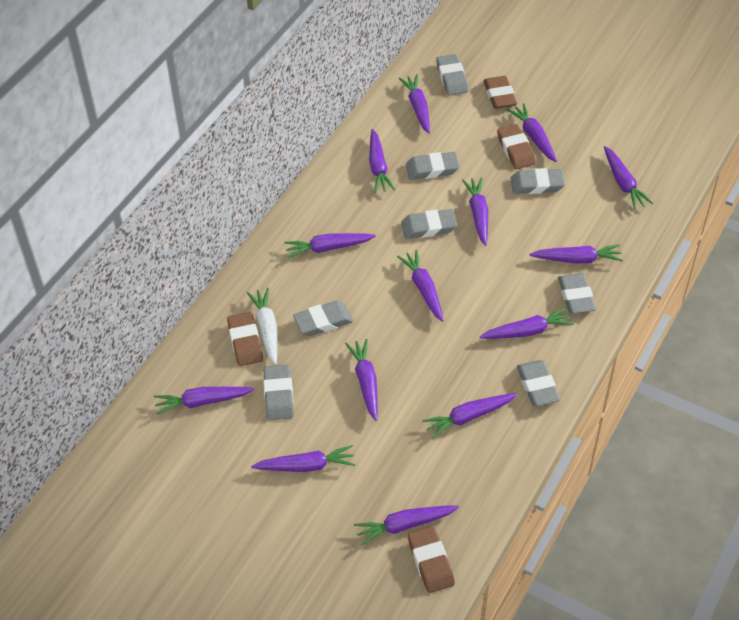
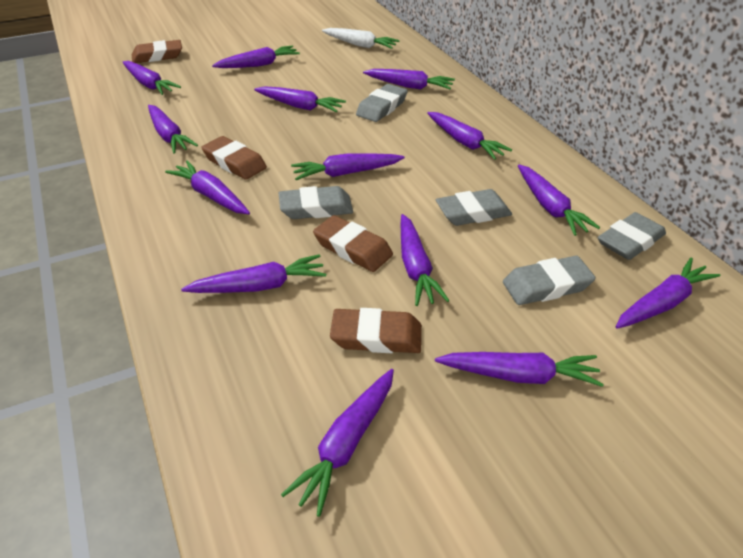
grey eraser: [263,364,294,420] [293,301,353,336] [401,209,457,239] [406,152,460,180] [436,54,468,96] [510,168,565,194] [517,360,560,406] [558,273,596,314] = 8 -> [279,186,353,219] [356,84,408,122] [436,189,512,226] [503,256,595,305] [598,212,666,260] = 5

